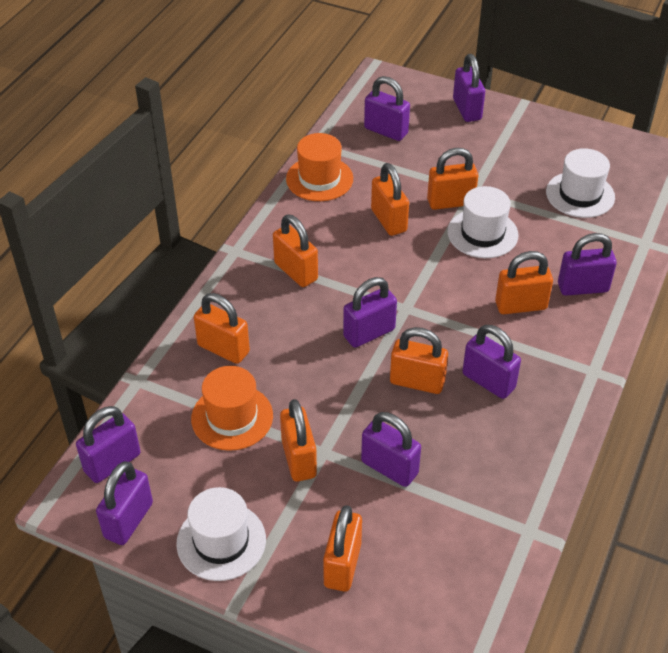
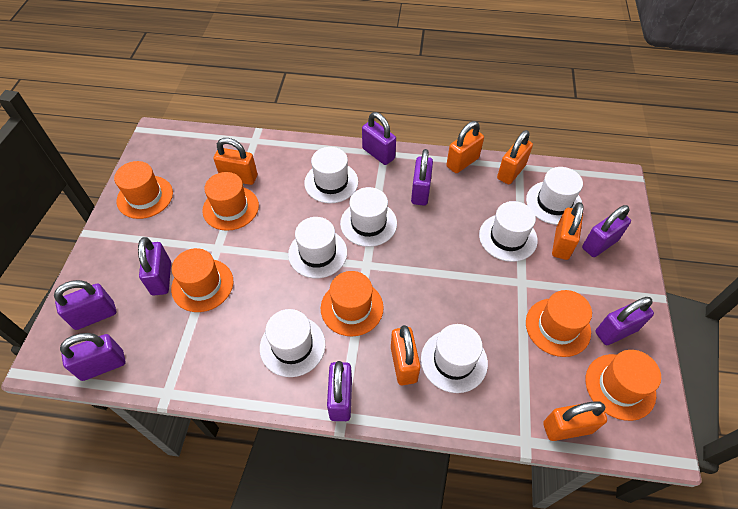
orange hat: [191,366,273,451] [286,133,353,201] = 2 -> [114,161,173,219] [171,248,233,312] [202,172,259,231] [321,271,384,336] [526,290,592,357] [586,350,661,421] = 6
orange padlock: [194,293,250,364] [273,215,318,287] [280,399,317,482] [323,505,362,592] [371,163,409,236] [390,327,448,394] [427,148,478,210] [495,251,553,314] = 8 -> [214,138,257,185] [391,325,420,385] [446,121,484,173] [497,130,533,185] [543,401,607,441] [552,202,583,260] = 6
white hat: [176,487,266,581] [447,186,518,258] [546,148,615,218] = 3 -> [260,309,325,377] [288,217,347,278] [304,147,358,203] [340,187,397,247] [421,324,488,393] [479,201,538,262] [526,167,583,225] = 7

